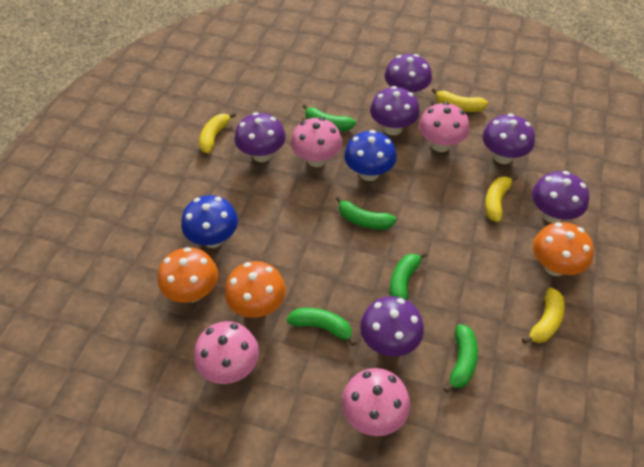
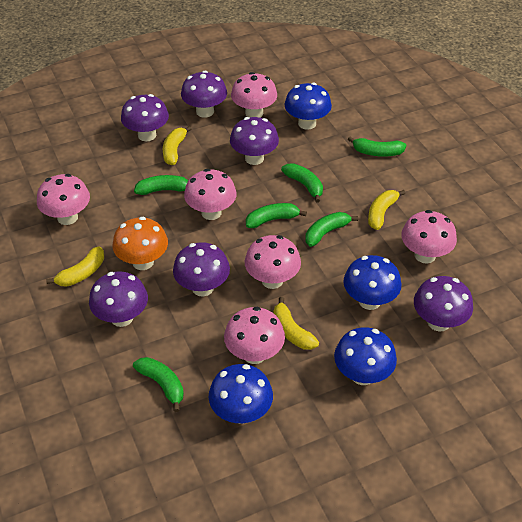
blue mushroom: [181,195,238,248] [344,130,397,181] = 2 -> [209,364,273,424] [284,83,332,130] [334,327,397,385] [343,255,401,310] = 4
green banana: [286,308,356,346] [303,104,356,131] [336,196,396,229] [390,252,427,300] [444,324,478,393] = 5 -> [133,357,184,412] [134,175,188,195] [246,203,307,228] [281,163,323,203] [305,212,358,247] [348,137,406,157] = 6
orange mushroom: [158,247,218,303] [225,261,286,318] [533,222,594,276] = 3 -> [112,217,168,270] = 1
pink mushroom: [194,321,259,384] [291,117,342,167] [342,368,410,436] [419,102,470,152] = 4 -> [37,174,90,225] [184,169,237,220] [224,307,285,364] [231,72,277,118] [245,235,301,289] [401,210,457,264] = 6

